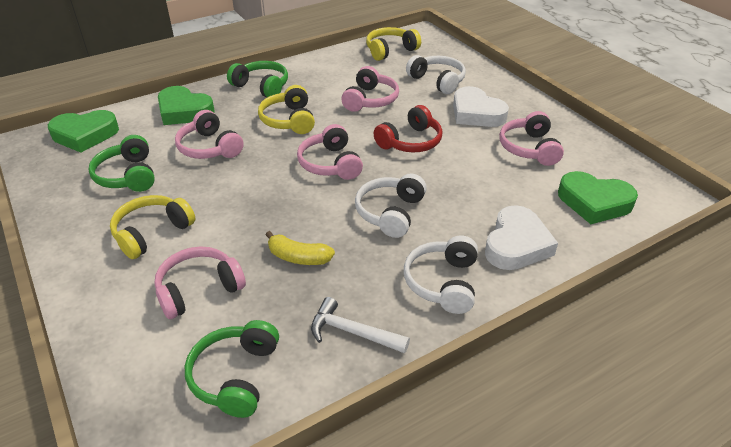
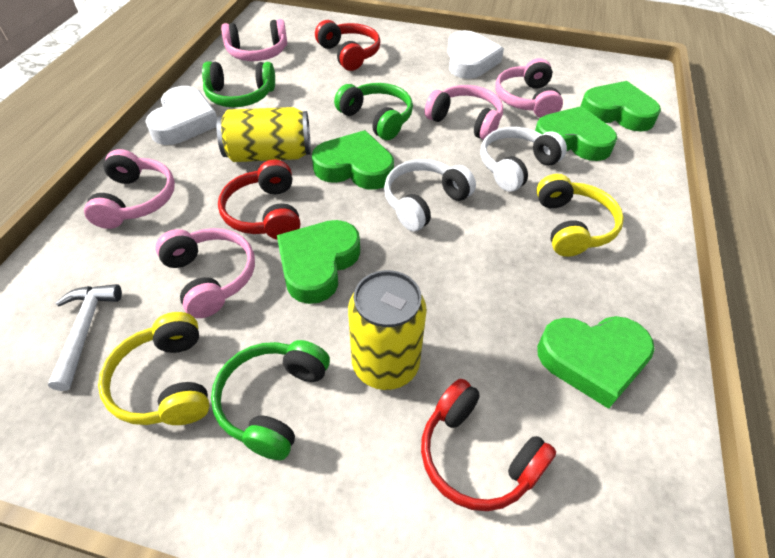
green heart: [48,110,119,153] [158,86,215,125] [558,171,638,224] = 3 -> [277,220,360,304] [312,130,394,190] [535,106,617,161] [537,316,655,409] [581,81,661,131] = 5
red headphones: [374,105,443,153] = 1 -> [218,160,300,240] [315,20,380,71] [421,379,556,511] = 3
white headphones: [355,173,427,238] [404,236,478,314] [406,55,466,94] = 3 -> [384,159,476,231] [480,127,567,192] = 2
yellow banana: [265,231,335,265] = 1 -> none = 0
yellow can: none = 0 -> [217,107,311,162] [348,270,427,390] = 2
yellow headphones: [110,195,196,259] [258,85,315,134] [366,27,421,61] = 3 -> [98,312,210,425] [536,174,624,257] = 2

